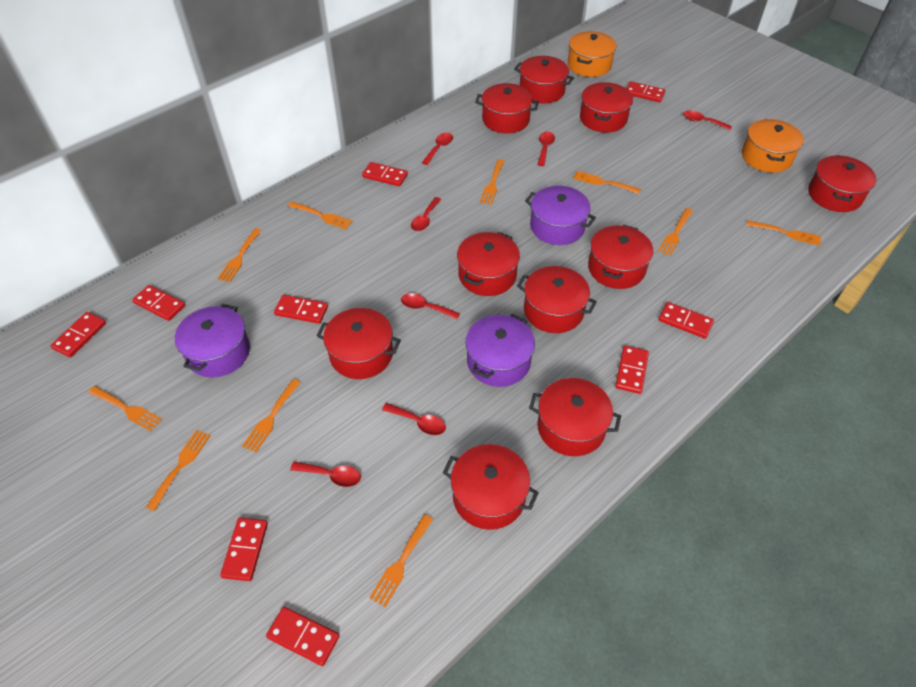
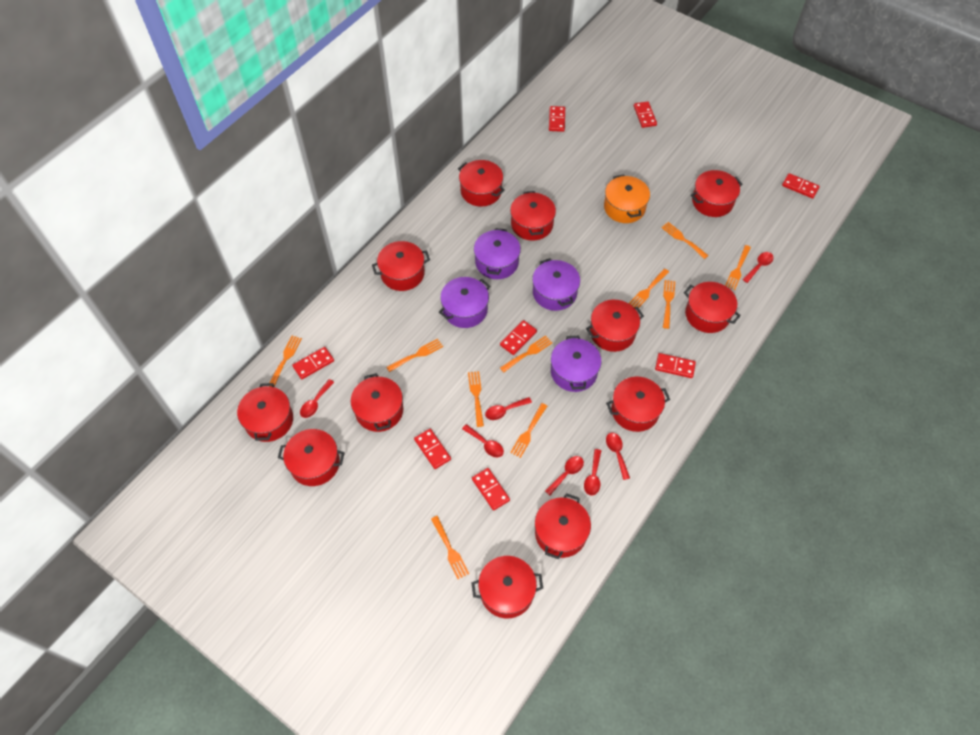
orange pot: [568,31,616,77] [742,119,804,173] = 2 -> [604,174,650,223] = 1
purple pot: [175,304,250,377] [466,314,535,387] [525,186,596,245] = 3 -> [439,277,490,328] [474,228,521,279] [532,258,580,311] [551,336,601,392] = 4
red domino: [50,312,106,357] [132,285,185,321] [220,518,268,581] [266,607,339,666] [274,295,328,324] [362,162,408,186] [615,346,649,394] [626,81,665,102] [659,302,714,339] = 9 -> [292,347,334,379] [414,429,451,469] [472,468,510,511] [500,320,537,355] [549,106,565,132] [634,101,657,128] [655,353,696,378] [782,173,820,199] = 8
red pot: [317,308,401,379] [443,444,539,530] [457,232,520,296] [475,83,539,133] [514,56,574,103] [517,266,597,333] [529,378,621,456] [580,82,633,132] [588,225,653,289] [808,155,877,212] = 10 -> [237,383,293,442] [278,429,345,486] [351,373,403,432] [372,241,430,291] [458,160,505,207] [472,556,543,618] [510,191,556,241] [535,493,591,559] [586,300,644,352] [606,377,670,432] [684,282,741,333] [691,170,743,217] = 12

